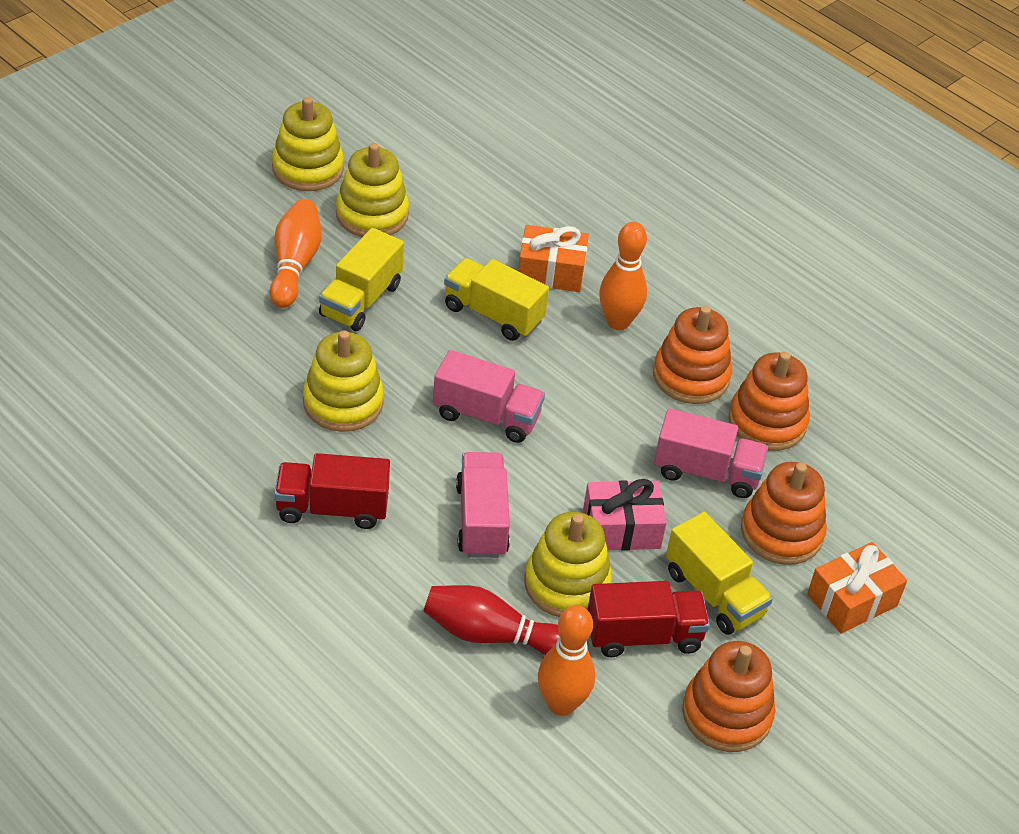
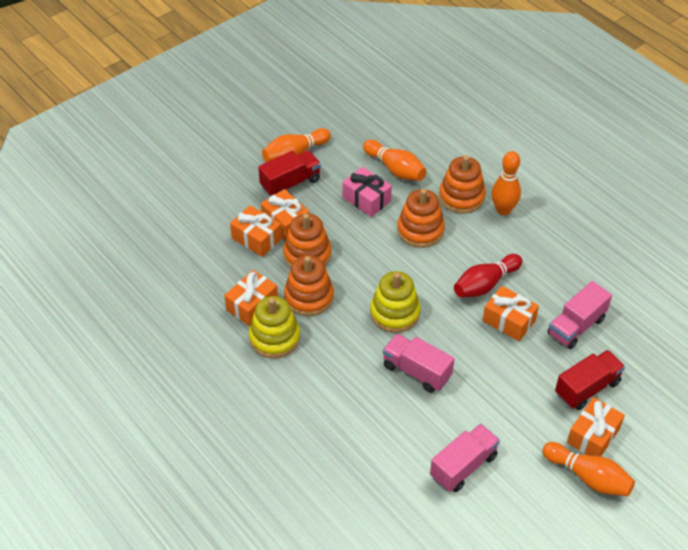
orange bowling pin: [270,199,321,308] [538,605,595,716] [599,222,647,330] = 3 -> [262,128,331,162] [363,140,427,181] [492,151,521,215] [542,442,635,496] = 4
orange gift: [518,225,589,292] [807,542,907,634] = 2 -> [224,270,278,326] [230,205,282,257] [261,189,310,240] [483,286,539,341] [567,397,625,457] = 5
yellow stacking toy: [272,97,344,191] [303,330,384,432] [336,143,409,237] [525,512,612,617] = 4 -> [249,296,300,358] [370,271,420,333] = 2
yellow truck: [319,228,404,331] [444,258,549,341] [666,512,773,635] = 3 -> none = 0

